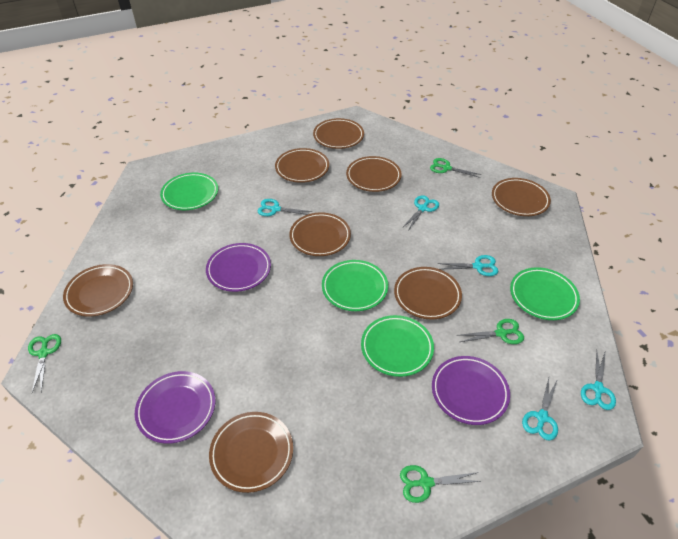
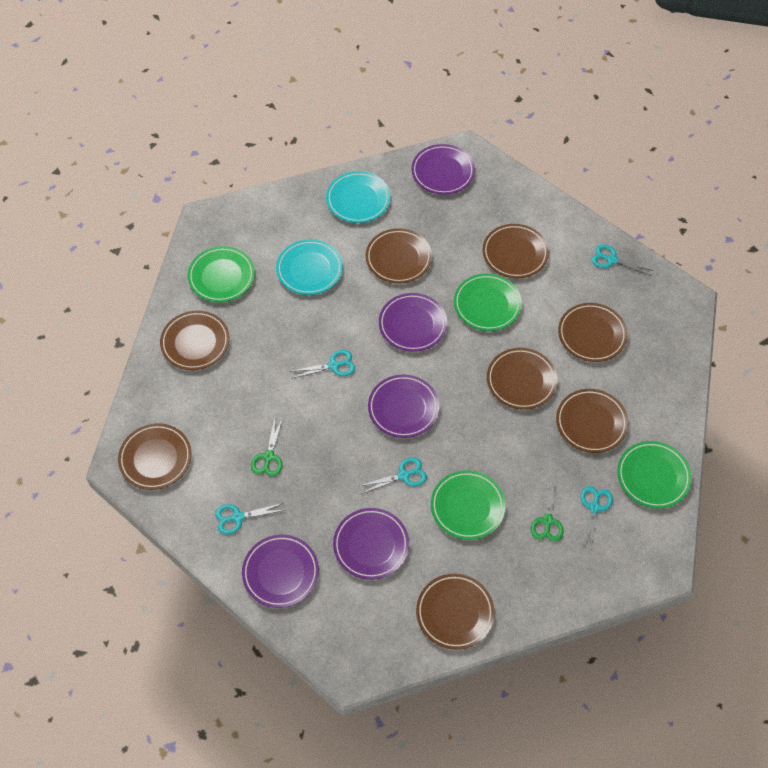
green scissors: [28,334,61,393] [400,465,481,503] [430,158,482,178] [459,319,524,344] = 4 -> [251,417,283,477] [531,477,564,542] = 2
purple plate: [135,371,216,444] [206,243,271,292] [432,356,510,425] = 3 -> [242,535,319,608] [333,508,409,580] [368,375,439,438] [379,293,447,352] [411,144,475,195] = 5
turquoise plate: none = 0 -> [276,239,343,295] [326,171,390,223] = 2

